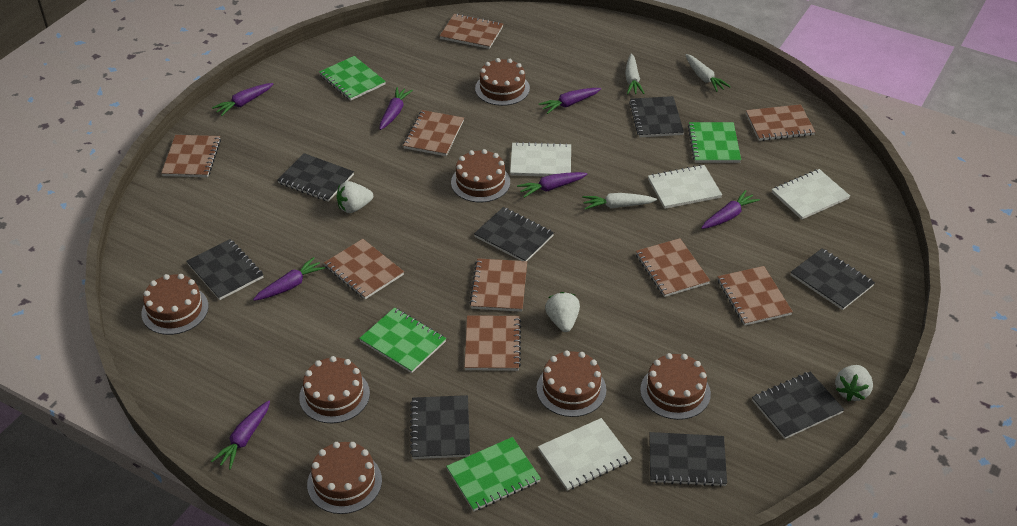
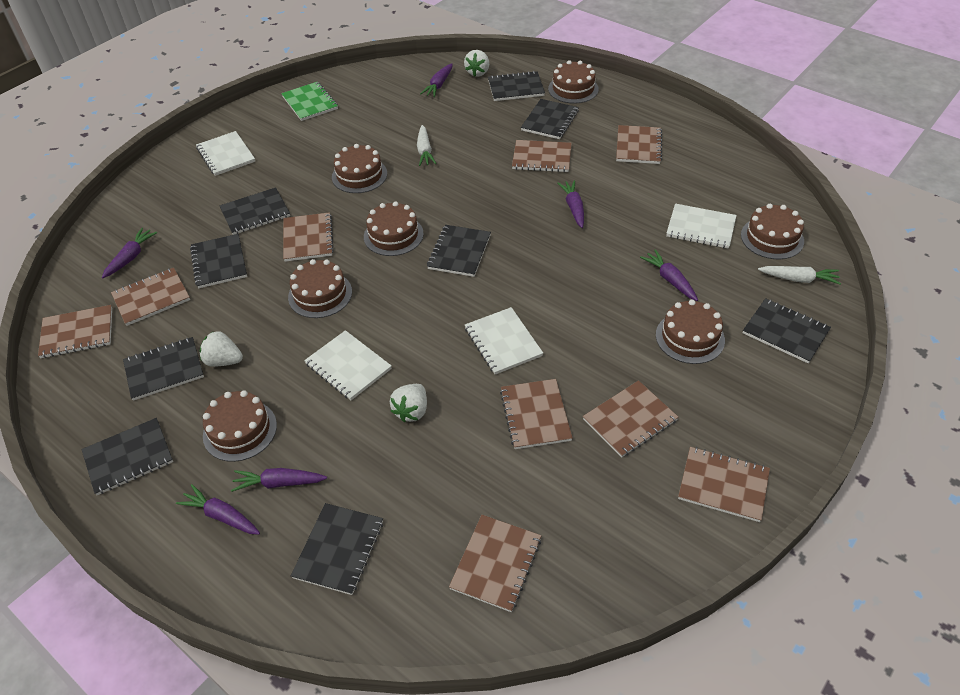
black notebook: [186,239,263,300] [277,153,354,202] [410,395,470,459] [474,207,554,261] [629,96,684,137] [649,432,727,487] [752,372,845,439] [791,248,875,310] = 8 -> [81,418,173,495] [123,337,204,401] [190,234,247,288] [219,187,290,235] [291,503,383,595] [427,225,491,277] [488,71,545,101] [521,99,579,139] [743,298,831,363] = 9
green notebook: [319,56,386,101] [359,307,446,373] [446,437,541,512] [688,122,741,163] = 4 -> [281,82,338,121] = 1
purple carrot: [211,401,270,469] [212,83,273,116] [253,257,325,301] [380,87,413,130] [517,172,588,198] [539,88,601,114] [701,190,760,229] = 7 -> [102,228,157,278] [176,484,260,535] [231,468,327,492] [420,63,453,97] [557,180,584,228] [640,249,698,301] = 6
white carrot: [582,193,657,210] [625,54,645,94] [685,54,731,92] = 3 -> [417,125,437,166] [758,266,841,284] = 2

